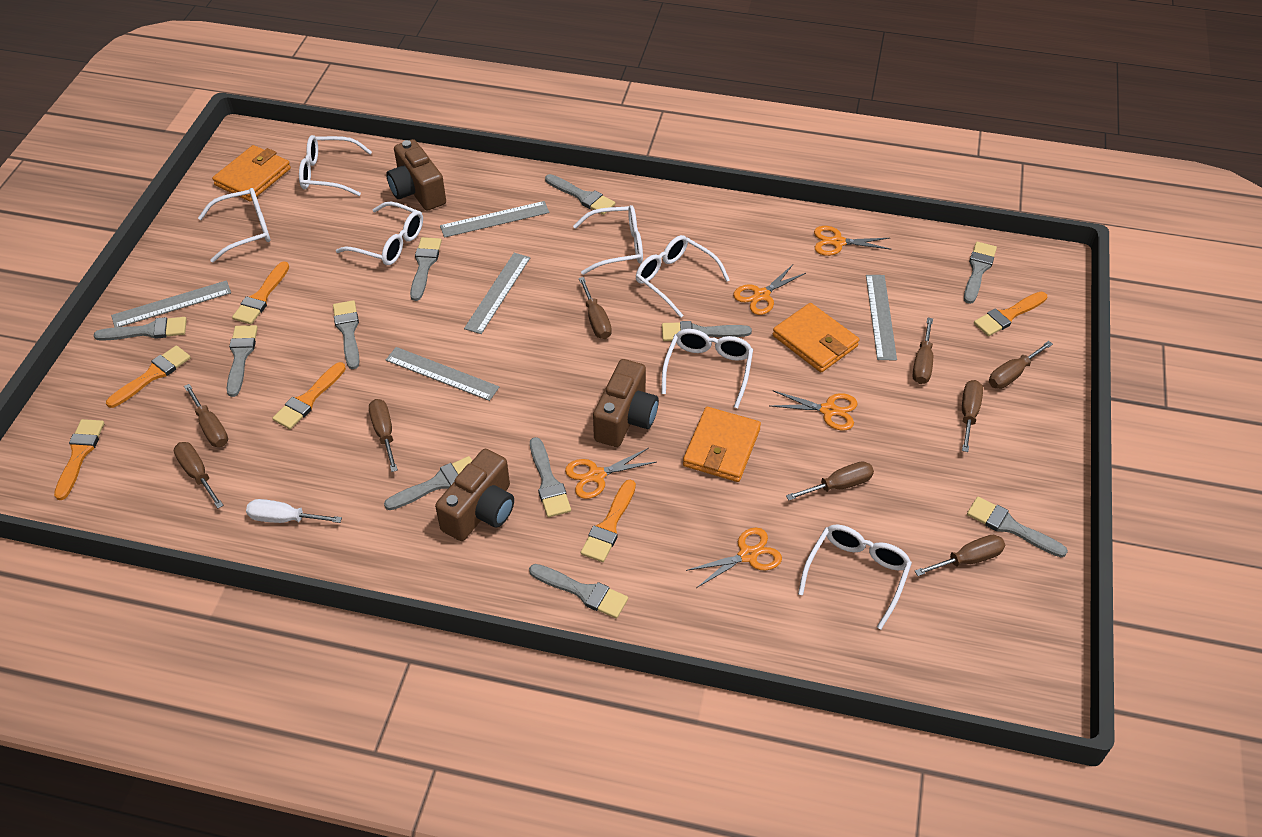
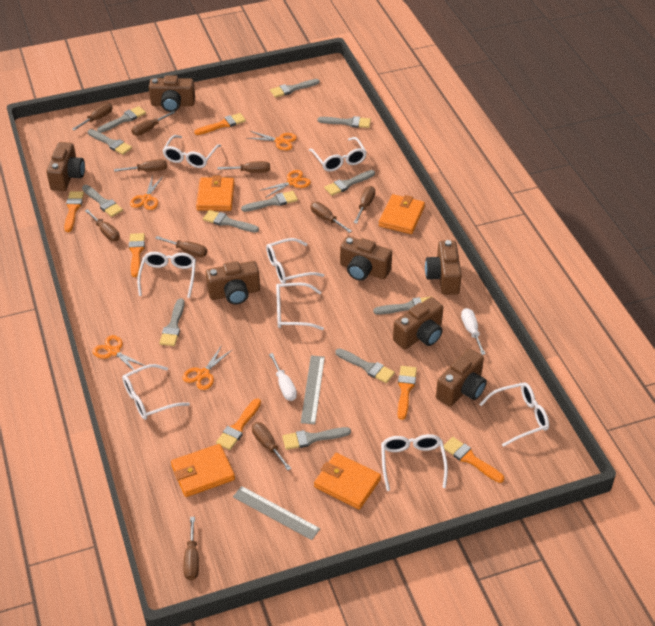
brown camera: [386,139,446,211] [435,449,514,541] [593,359,659,447] = 3 -> [46,142,85,191] [149,75,195,112] [206,261,260,305] [340,236,392,281] [393,297,443,349] [425,240,462,295] [436,348,487,407] = 7
brown screwdriver: [174,442,224,508] [184,384,228,447] [369,399,398,472] [579,277,612,339] [786,461,874,500] [913,318,933,384] [915,535,1005,576] [962,380,983,452] [989,341,1053,389] = 9 -> [72,103,113,131] [85,209,120,241] [114,159,167,172] [131,111,175,136] [155,236,207,257] [183,517,199,580] [217,161,270,173] [252,422,292,471] [310,202,352,233] [354,186,375,224] = 10
grey brush: [94,317,187,341] [227,325,258,397] [333,300,359,369] [384,456,473,510] [410,237,442,301] [529,564,628,618] [530,437,571,517] [545,174,615,215] [662,321,752,341] [964,242,997,304] [967,497,1068,557] = 11 -> [82,185,123,217] [88,129,132,155] [97,106,146,133] [159,298,185,346] [203,210,259,233] [241,191,298,212] [270,79,320,98] [282,427,351,450] [317,116,371,128] [324,170,375,196] [335,348,395,383] [373,296,432,315] = 12
grey ruler: [111,280,231,327] [386,347,499,401] [440,201,550,238] [464,253,530,334] [866,275,897,360] = 5 -> [233,486,320,540] [301,355,325,424] = 2
orange wallet: [212,145,291,202] [683,407,761,482] [773,303,859,372] = 3 -> [171,444,235,497] [196,175,235,211] [314,453,381,510] [379,194,425,234] = 4
white glasses: [198,188,270,263] [299,135,372,196] [336,201,423,265] [573,205,643,275] [636,235,730,318] [661,329,753,408] [798,524,912,629] = 7 -> [122,364,190,420] [137,252,196,298] [162,135,221,168] [266,238,324,284] [276,283,324,330] [309,137,367,172] [381,434,448,491] [479,382,549,447] = 8
white screwdriver: [246,499,342,523] = 1 -> [269,353,297,401] [461,308,485,355] = 2

